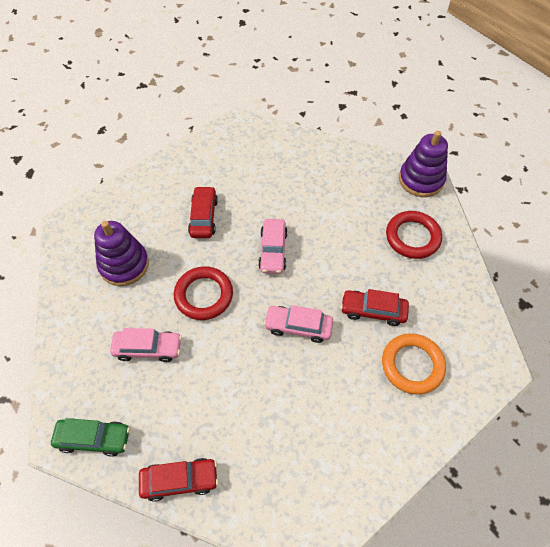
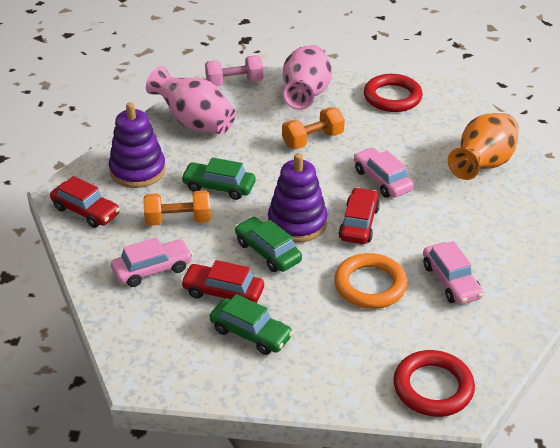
green car: [51,418,130,457] = 1 -> [181,158,255,200] [210,294,293,355] [235,217,302,272] = 3
orange dumbbell: none = 0 -> [143,190,211,226] [282,107,345,149] = 2
orange vase: none = 0 -> [448,113,519,180] = 1
pink dumbbell: none = 0 -> [205,55,263,86] = 1
pink vase: none = 0 -> [146,66,236,134] [283,45,332,110] = 2

